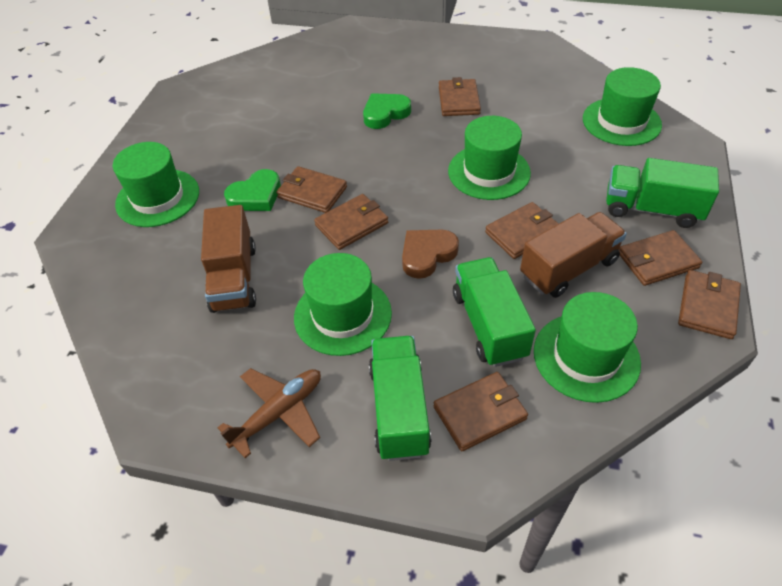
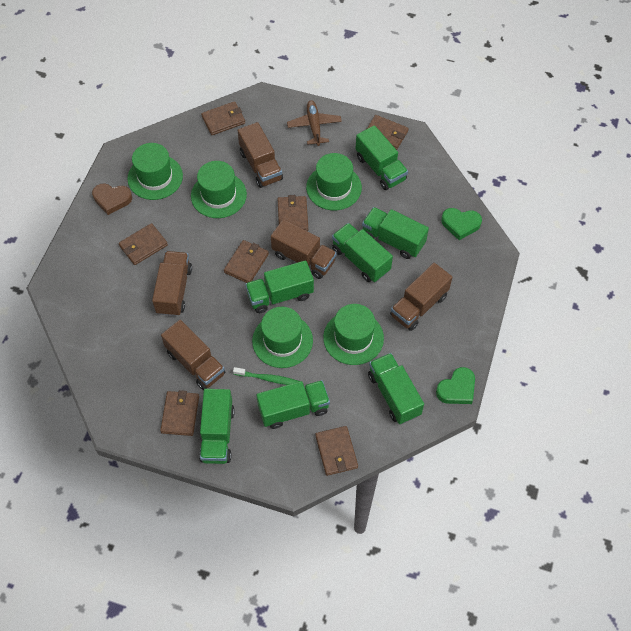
brown truck: [201,205,256,313] [520,212,627,298] = 2 -> [152,251,192,316] [161,320,225,390] [237,122,283,188] [271,219,337,279] [390,263,453,331] = 5
green toothbrush: none = 0 -> [233,367,300,385] = 1
green truck: [369,336,432,461] [453,257,536,367] [606,158,719,228] = 3 -> [199,389,235,464] [245,260,314,313] [256,380,330,429] [332,223,393,282] [356,125,408,190] [362,207,429,259] [368,353,424,424] = 7

